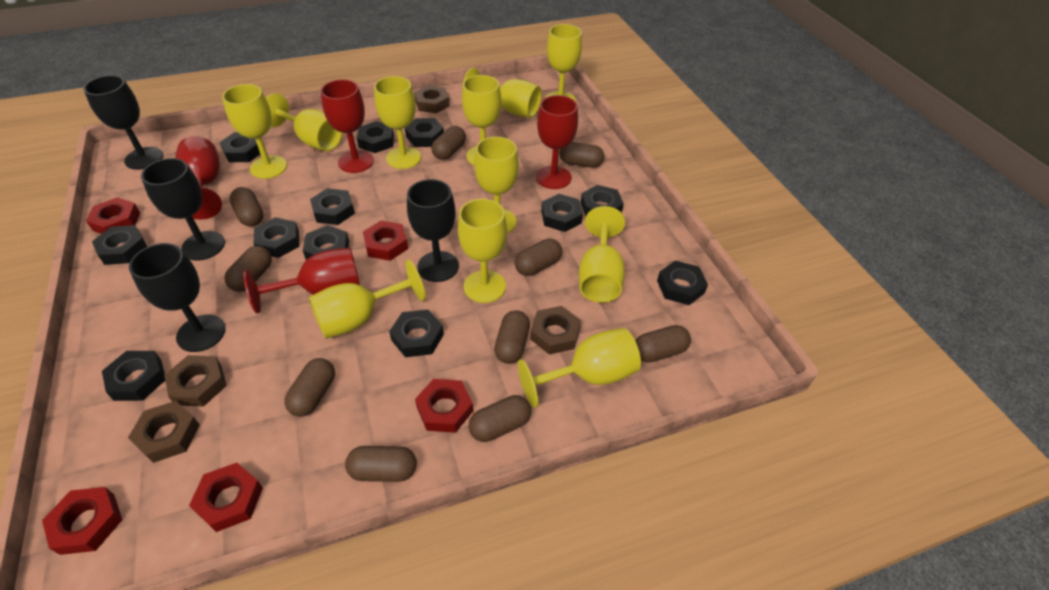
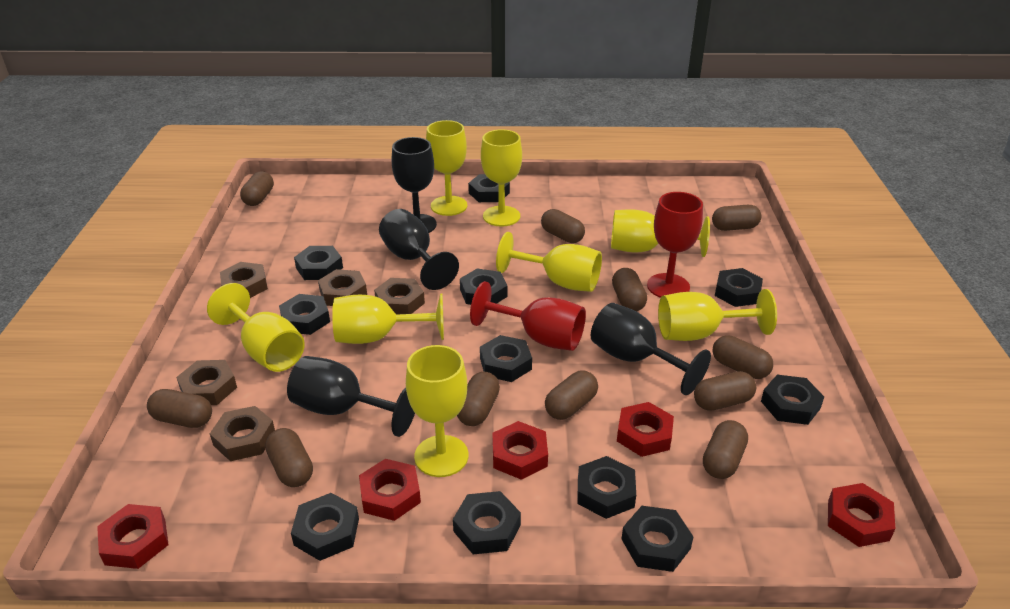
black nut: [92,225,147,265] [102,351,165,401] [219,132,260,162] [253,217,299,258] [303,225,349,260] [310,188,355,225] [357,121,394,153] [389,310,444,357] [405,118,444,147] [541,194,583,232] [581,185,624,216] [657,261,708,305] = 12 -> [279,294,330,335] [291,493,359,561] [294,246,343,280] [453,491,521,554] [460,268,507,305] [468,174,510,202] [480,335,532,382] [577,456,636,519] [621,506,694,572] [715,268,763,307] [761,375,824,425] = 11
brown capsule: [224,246,272,292] [230,187,264,227] [284,358,335,417] [345,446,417,482] [432,126,466,160] [469,395,531,442] [494,310,530,364] [515,239,562,276] [560,142,604,168] [636,325,691,363] = 10 -> [147,389,212,428] [240,171,274,206] [265,428,313,487] [457,371,500,426] [541,209,585,243] [545,370,598,420] [612,268,647,311] [694,371,756,411] [703,420,748,479] [712,205,761,231] [713,335,773,379] = 11
brown nut: [128,401,200,463] [164,355,227,407] [414,85,450,113] [530,306,581,355] = 4 -> [176,360,237,405] [210,406,275,461] [220,262,268,298] [318,269,367,306] [374,278,425,315] = 5
red goblet: [175,136,222,219] [243,248,360,314] [321,79,374,173] [536,95,578,189] = 4 -> [470,281,586,351] [647,192,703,298] = 2
yellow goblet: [222,84,287,179] [266,93,342,151] [309,260,426,339] [374,76,421,169] [458,199,507,303] [462,67,542,118] [462,75,501,165] [474,137,519,233] [518,328,641,408] [545,24,582,101] [579,206,625,303] = 11 -> [207,283,305,372] [332,294,444,344] [406,345,468,477] [426,120,467,216] [481,129,522,227] [496,232,602,292] [611,209,710,257] [658,289,777,341] = 8

